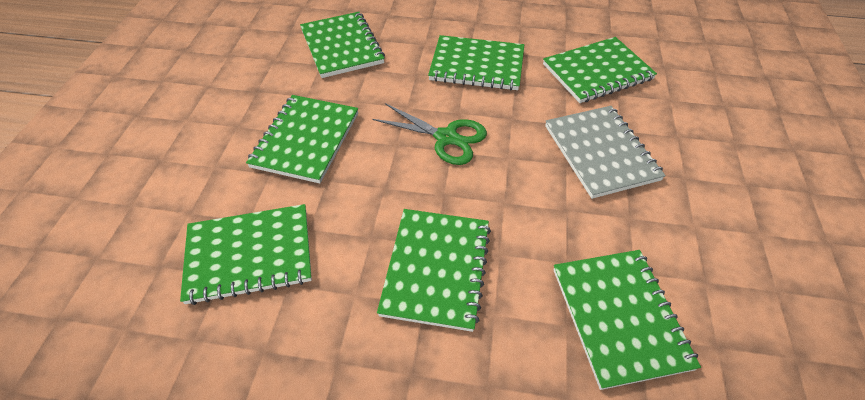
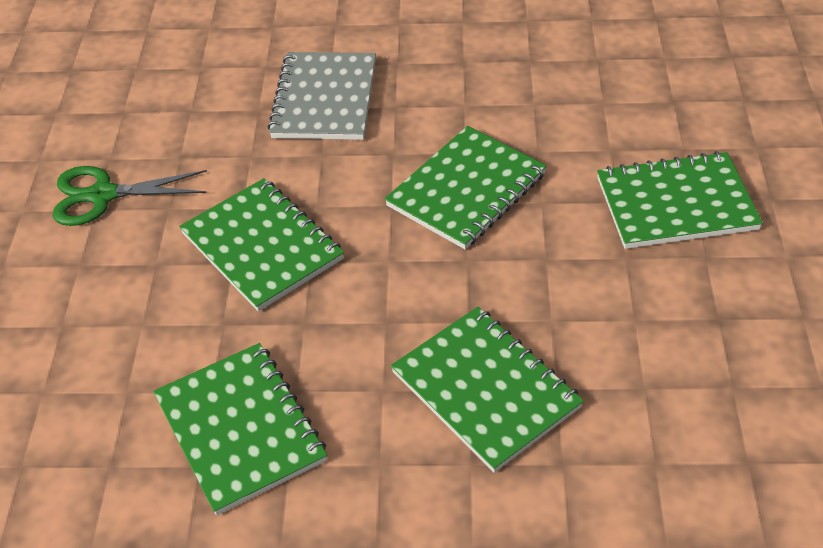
green notebook: [180,204,312,305] [246,95,358,183] [300,12,385,78] [377,209,491,332] [428,35,524,90] [543,37,657,103] [553,250,701,390] = 7 -> [153,343,327,515] [179,178,344,311] [385,126,547,249] [391,307,584,472] [597,151,763,249] = 5

